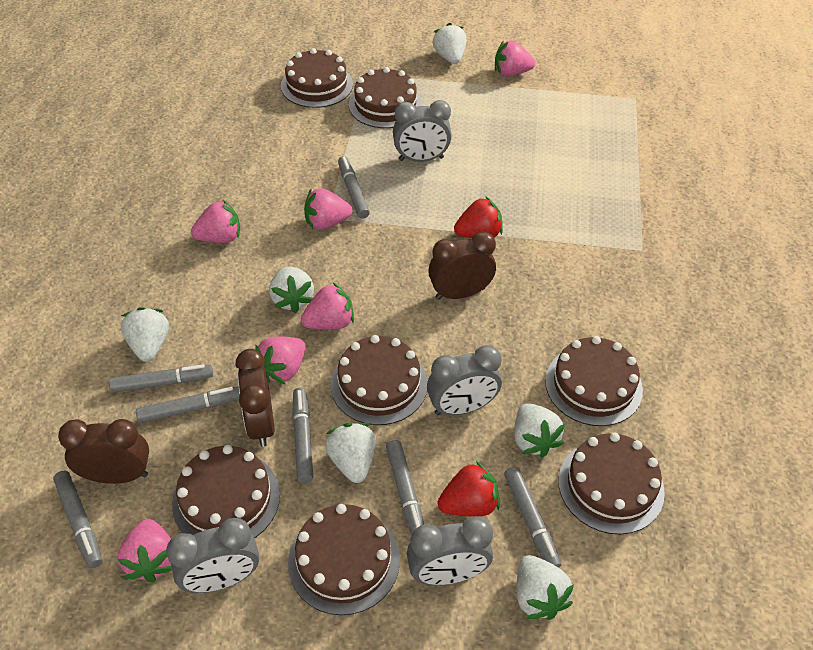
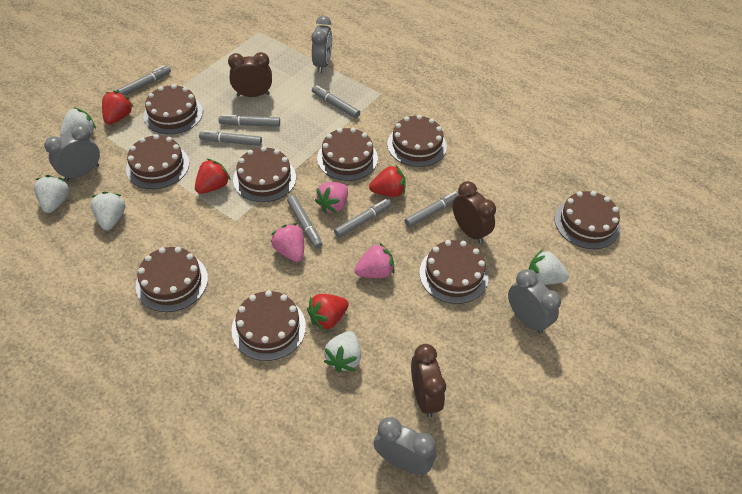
brown cake: [172,445,280,538] [281,48,353,108] [288,504,400,615] [331,335,427,425] [349,67,422,128] [545,336,643,426] [558,433,665,535] = 7 -> [126,134,189,189] [135,247,208,312] [144,84,203,134] [231,290,306,361] [233,146,296,202] [317,128,378,181] [387,115,447,167] [419,240,489,304] [555,191,620,249] = 9
pink strawberry: [118,519,172,582] [191,200,240,243] [255,336,306,384] [301,283,354,330] [304,188,353,230] [495,41,535,77] = 6 -> [271,223,304,262] [315,182,348,214] [354,243,394,278] = 3
red strawberry: [438,461,500,516] [454,196,503,238] = 2 -> [102,91,134,125] [195,159,231,194] [307,294,349,331] [369,165,406,197] = 4
white strawberry: [121,307,169,362] [269,267,314,313] [325,423,376,483] [433,23,466,64] [514,403,565,458] [517,555,574,620] = 6 -> [34,175,70,213] [60,107,96,137] [90,192,126,230] [323,331,361,372] [529,249,569,285] = 5

